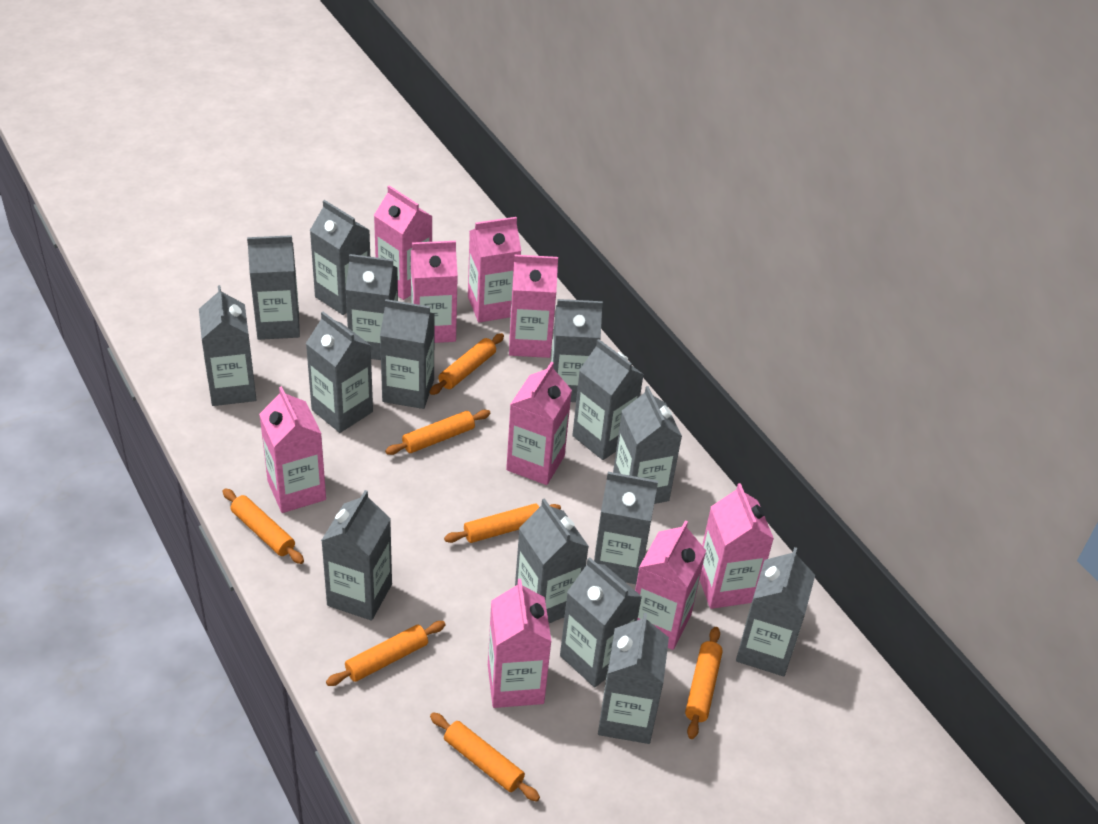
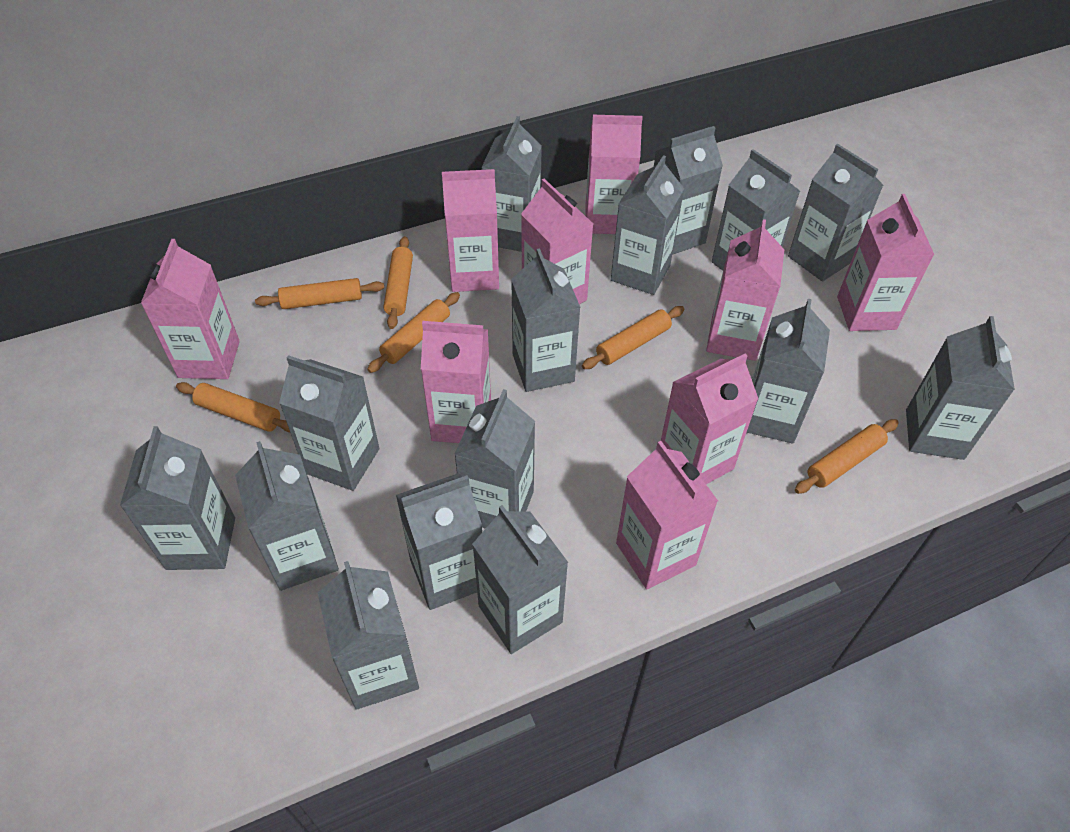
orange rolling pin: [223,488,304,564] [326,621,446,686] [385,410,491,455] [430,333,504,395] [430,712,540,802] [444,504,561,543] [685,627,723,739] = 7 -> [176,382,290,432] [255,278,384,309] [367,292,460,373] [384,236,413,329] [582,306,684,369] [795,419,899,494] = 6

